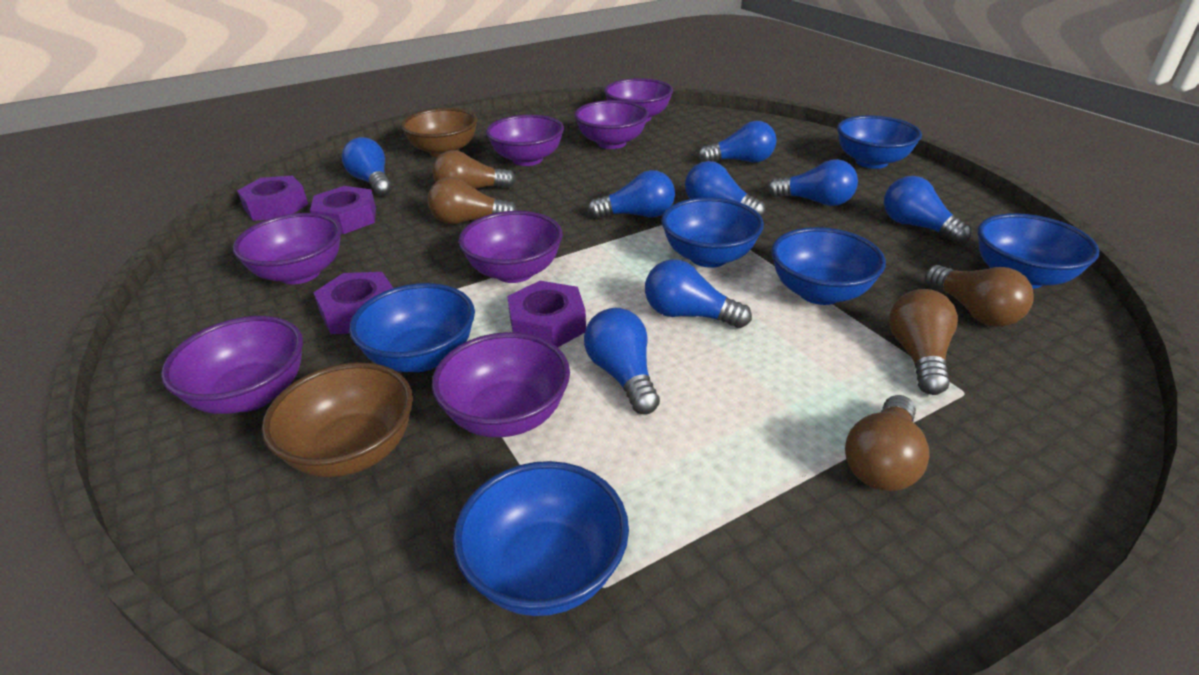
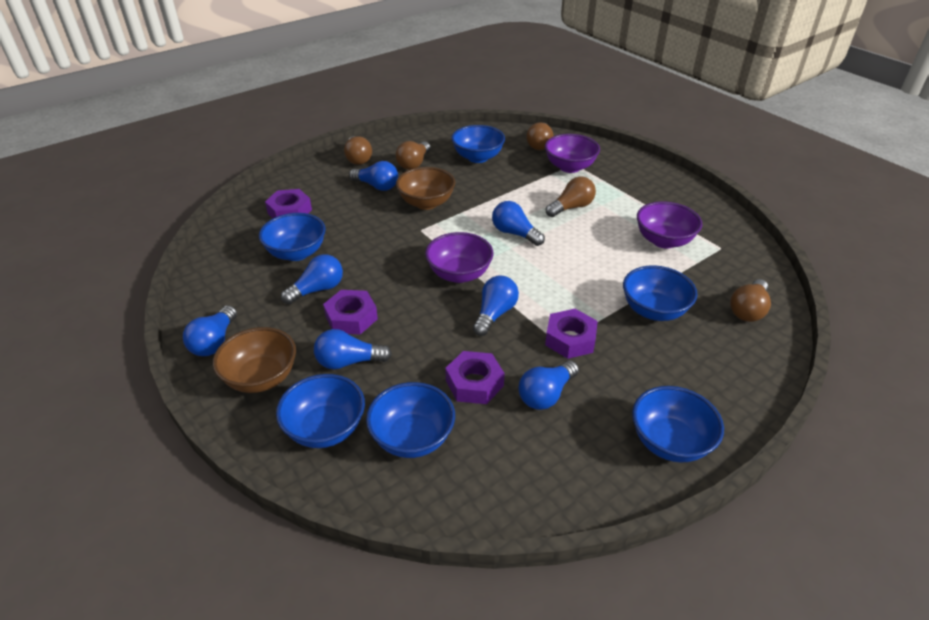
blue light bulb: [342,137,392,196] [584,308,660,414] [587,170,675,219] [645,259,752,328] [685,161,766,217] [698,121,776,163] [767,159,858,206] [884,176,972,244] = 8 -> [183,305,237,356] [281,254,343,304] [314,329,392,369] [349,161,398,191] [473,275,519,336] [492,201,545,246] [518,360,579,410] = 7
purple bowl: [161,316,303,414] [233,213,342,284] [432,332,570,437] [458,211,563,283] [486,115,564,166] [574,100,649,149] [604,78,673,122] = 7 -> [425,232,494,283] [545,134,600,173] [637,202,702,248] = 3

